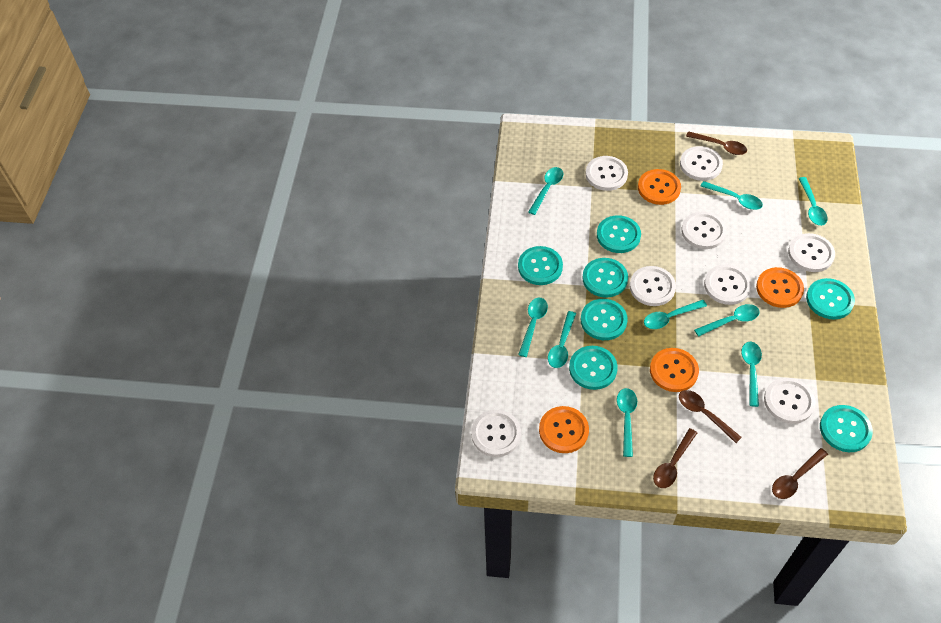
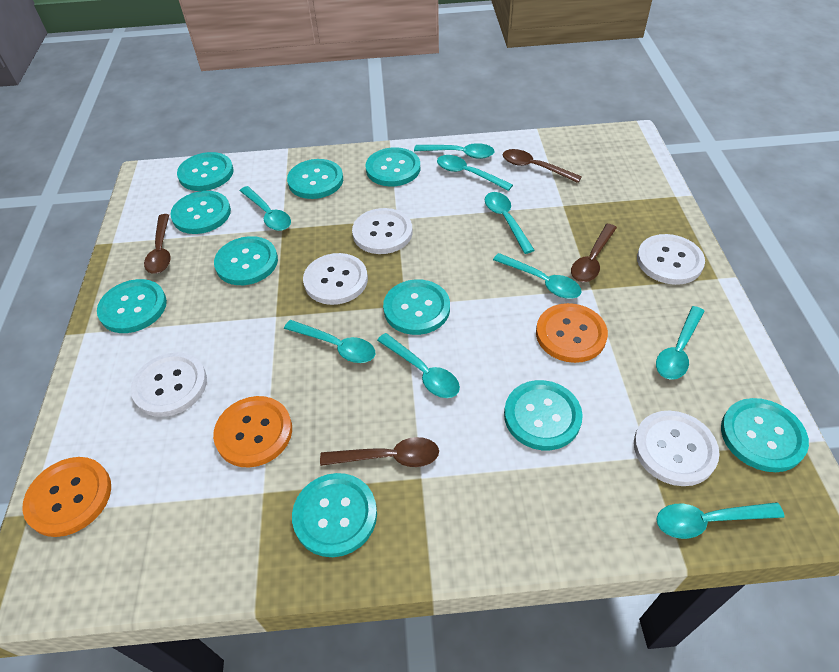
orange button: [539,406,589,453] [638,169,681,205] [650,348,699,392] [756,267,804,308] = 4 -> [22,457,111,537] [213,396,292,468] [536,303,608,363] = 3
turquoise button: [518,246,563,285] [569,346,618,390] [581,299,628,340] [582,258,628,298] [597,215,641,253] [806,278,855,320] [820,405,873,452] = 7 -> [97,279,167,333] [170,191,231,234] [177,152,234,191] [214,236,278,285] [287,159,343,199] [292,473,377,557] [365,147,420,187] [383,279,450,335] [504,380,583,450] [721,398,809,472] = 10
white button: [471,410,521,457] [586,156,628,191] [630,266,676,306] [680,146,723,181] [681,212,727,249] [704,264,751,305] [764,378,816,424] [788,233,835,272] = 8 -> [131,352,207,417] [303,253,368,305] [352,208,412,254] [634,411,720,486] [637,234,705,285] = 5

